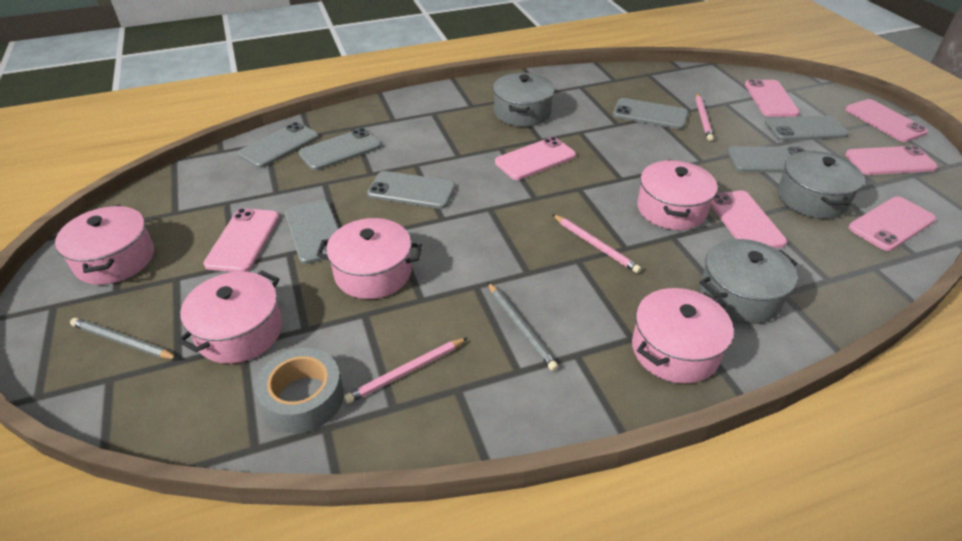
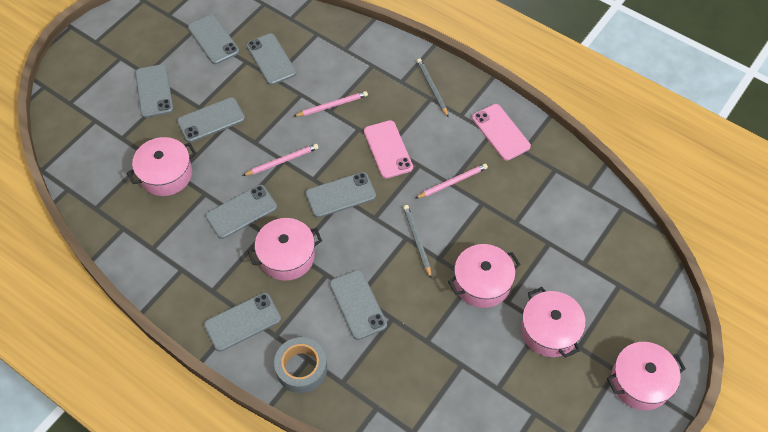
grey phone: [238,122,319,168] [285,200,339,264] [299,128,381,170] [367,171,455,209] [613,98,688,129] [727,146,805,173] [765,115,849,141] = 7 -> [135,64,173,118] [177,97,245,143] [188,15,239,64] [204,293,281,352] [206,185,277,239] [246,33,296,85] [306,172,376,218] [330,270,387,340] = 8
grey pot: [493,73,555,127] [700,239,797,324] [778,151,864,219] = 3 -> none = 0
pink phone: [204,208,279,272] [495,137,576,180] [711,190,787,248] [745,79,800,117] [845,99,928,142] [845,145,938,175] [848,196,936,251] = 7 -> [364,120,413,178] [472,104,531,161] = 2

